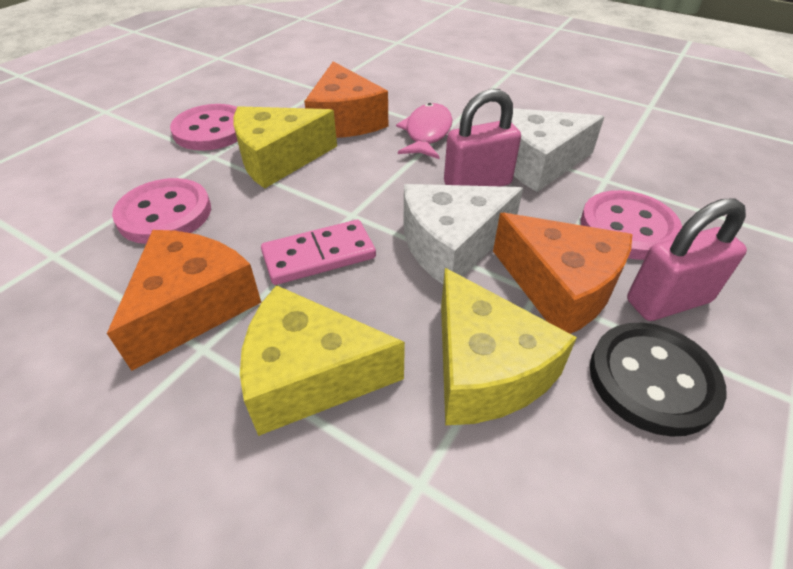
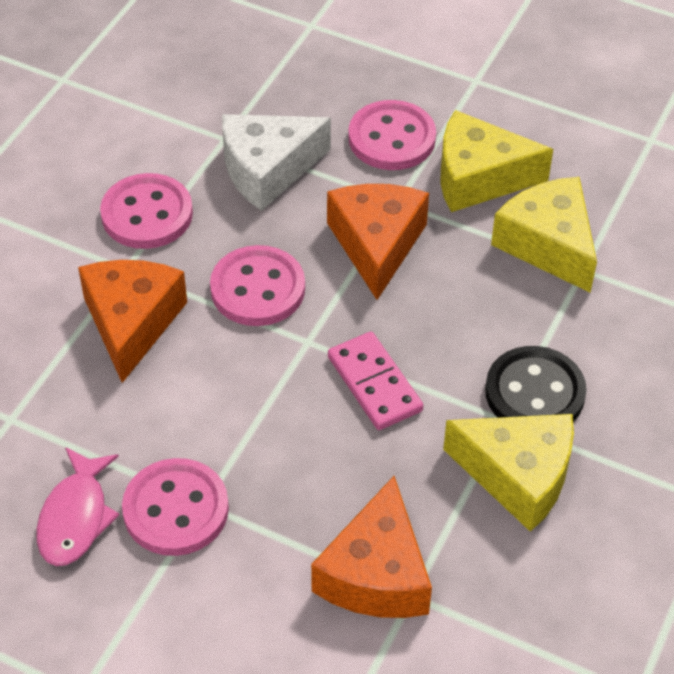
pink button: [112,178,211,244] [170,104,238,151] [580,190,682,260] = 3 -> [100,173,193,249] [122,458,229,556] [210,245,305,326] [348,100,436,170] = 4
pink padlock: [444,89,521,186] [627,198,747,321] = 2 -> none = 0
white cheese: [403,184,523,284] [511,108,604,192] = 2 -> [222,114,331,211] = 1

